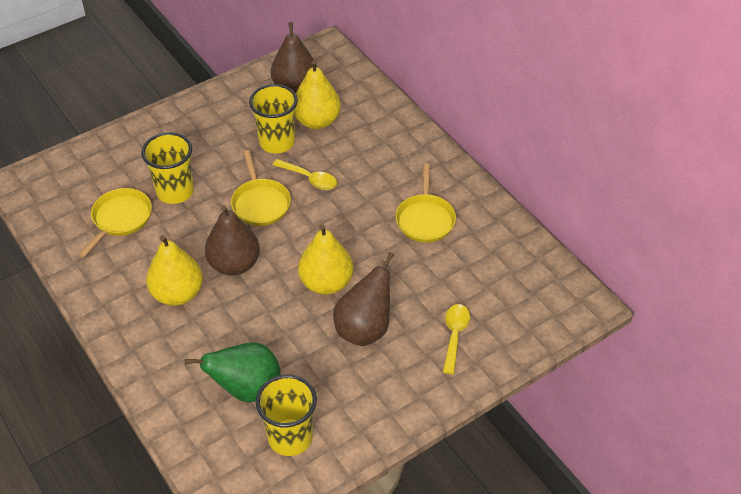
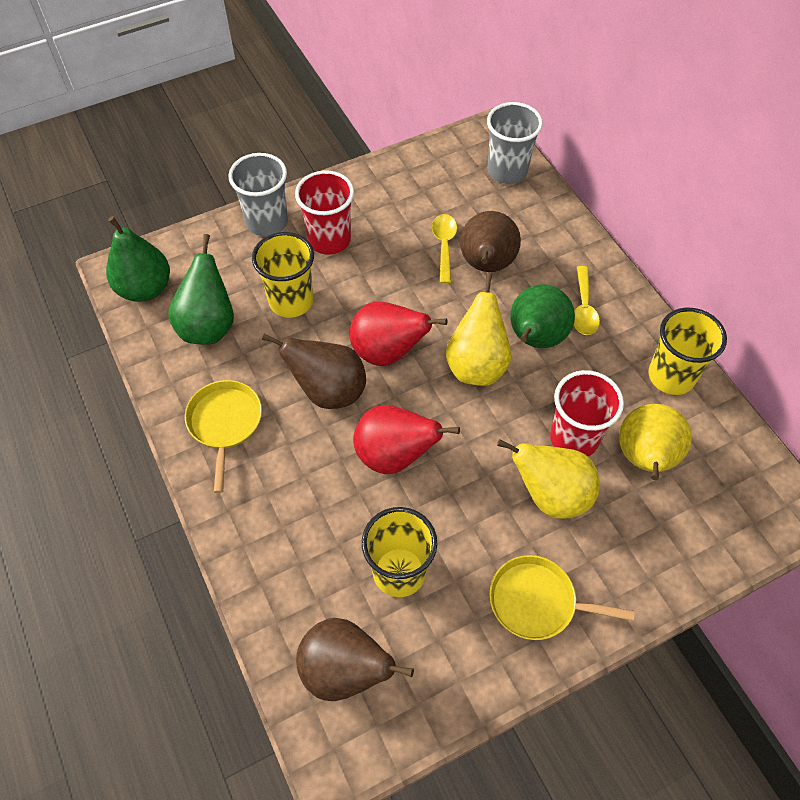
green pear: [184,342,281,403] = 1 -> [106,216,170,302] [168,234,234,345] [510,284,575,348] = 3
grey cup: none = 0 -> [228,153,288,236] [487,102,543,184] = 2
red cup: none = 0 -> [295,170,354,255] [550,370,624,457] = 2
red pear: none = 0 -> [349,301,447,366] [353,405,460,474] = 2
yellow pan: [78,188,152,258] [231,150,291,226] [396,163,456,243] = 3 -> [185,380,262,493] [489,555,634,640] = 2

